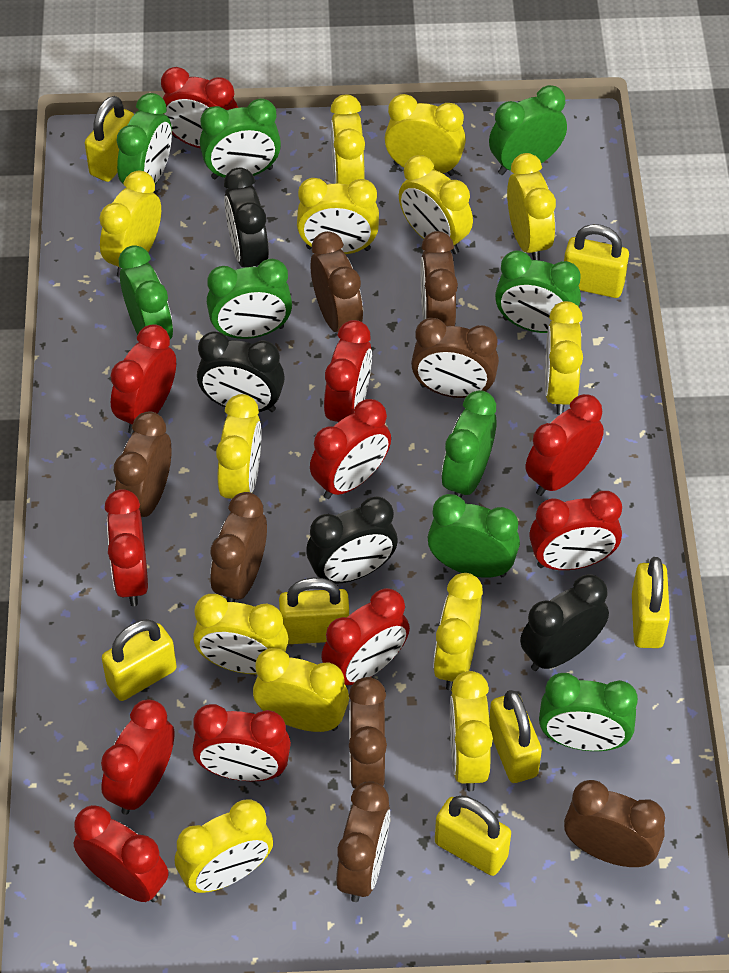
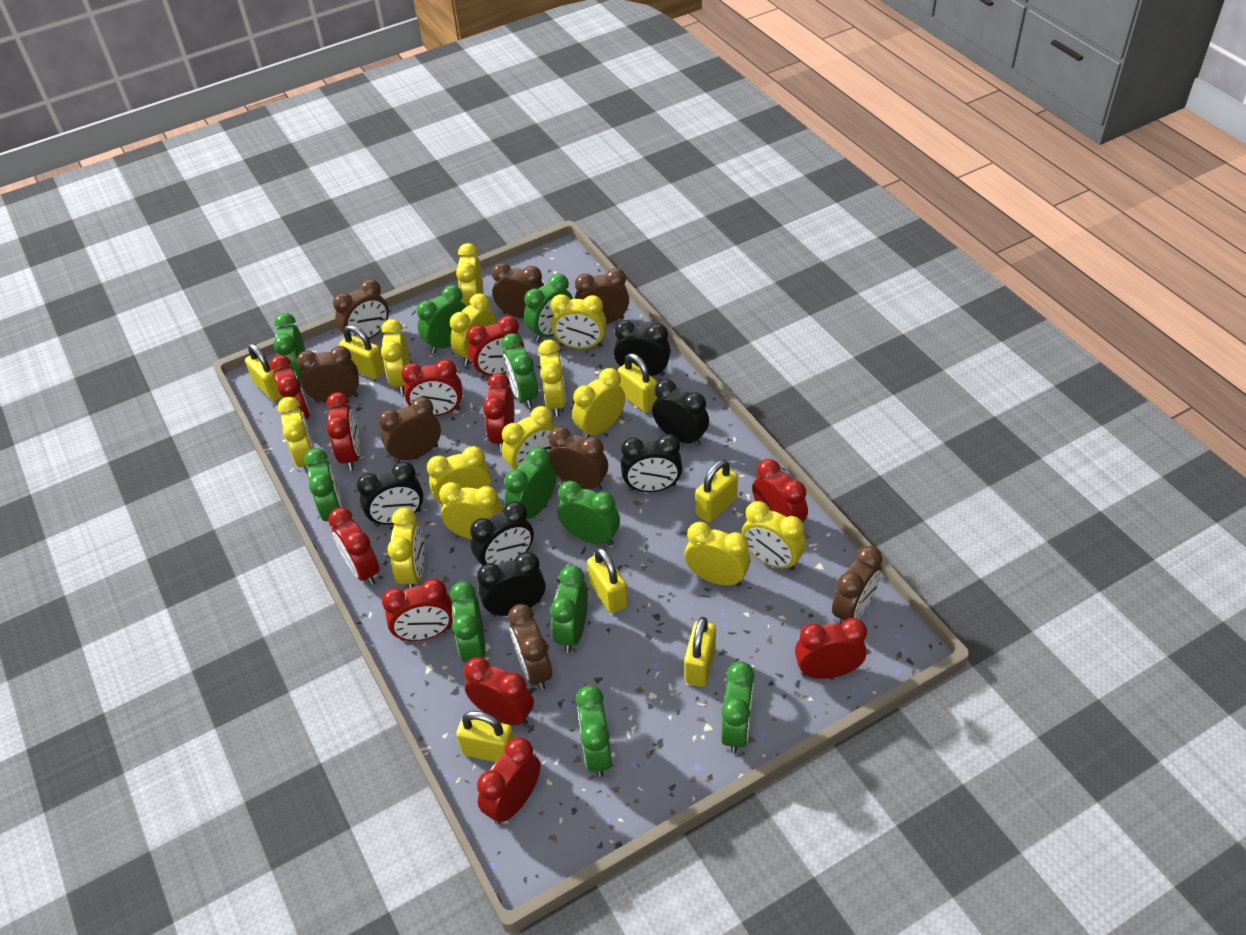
black clock: [197,332,285,412] [224,168,269,268] [306,496,398,584] [520,574,609,671] = 4 -> [357,462,423,527] [470,501,534,566] [477,552,545,617] [614,320,671,376] [621,434,682,492] [652,379,709,447] = 6
green clock: [117,93,172,185] [119,245,173,339] [200,98,281,179] [207,259,292,339] [428,494,520,578] [442,390,497,498] [489,85,567,175] [495,251,581,333] [539,673,638,751] = 9 -> [274,313,305,387] [304,448,343,521] [417,285,466,354] [450,581,485,662] [501,333,538,408] [504,447,556,519] [524,273,573,342] [550,565,588,653] [558,481,620,546] [576,685,612,778] [721,661,755,754] = 11

